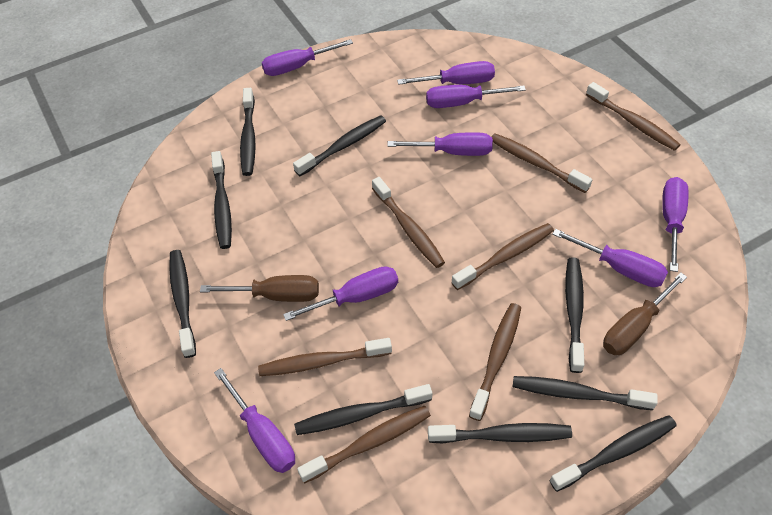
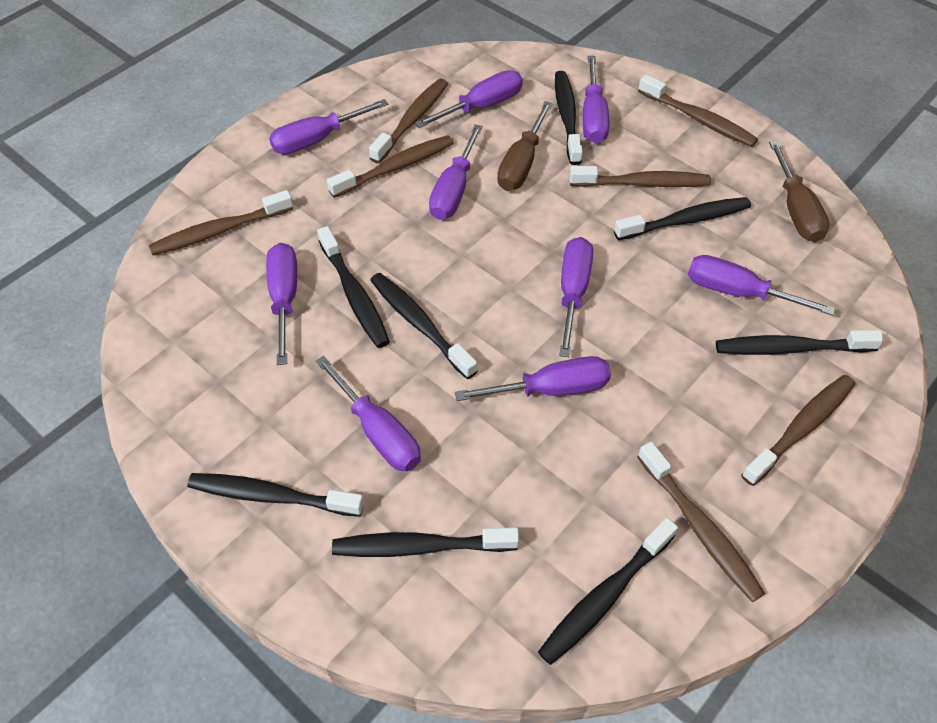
black toothbrush: [169,250,196,358] [211,151,232,249] [240,88,256,176] [293,115,386,176] [294,384,432,435] [428,423,572,444] [513,376,658,410] [550,415,677,492] [565,257,584,373] = 9 -> [187,473,364,517] [317,226,390,348] [332,528,519,557] [370,273,477,379] [538,518,678,665] [555,71,583,165] [614,197,751,240] [716,330,884,355] = 8
purple screwdriver: [214,368,295,473] [262,39,353,76] [283,266,398,321] [387,132,493,156] [397,61,495,85] [426,85,526,108] [552,229,668,287] [662,177,689,272] = 8 -> [266,243,297,365] [269,99,388,154] [316,356,421,471] [415,70,523,128] [429,124,483,220] [455,356,611,401] [559,237,593,357] [583,56,610,143] [688,255,835,316] = 9

